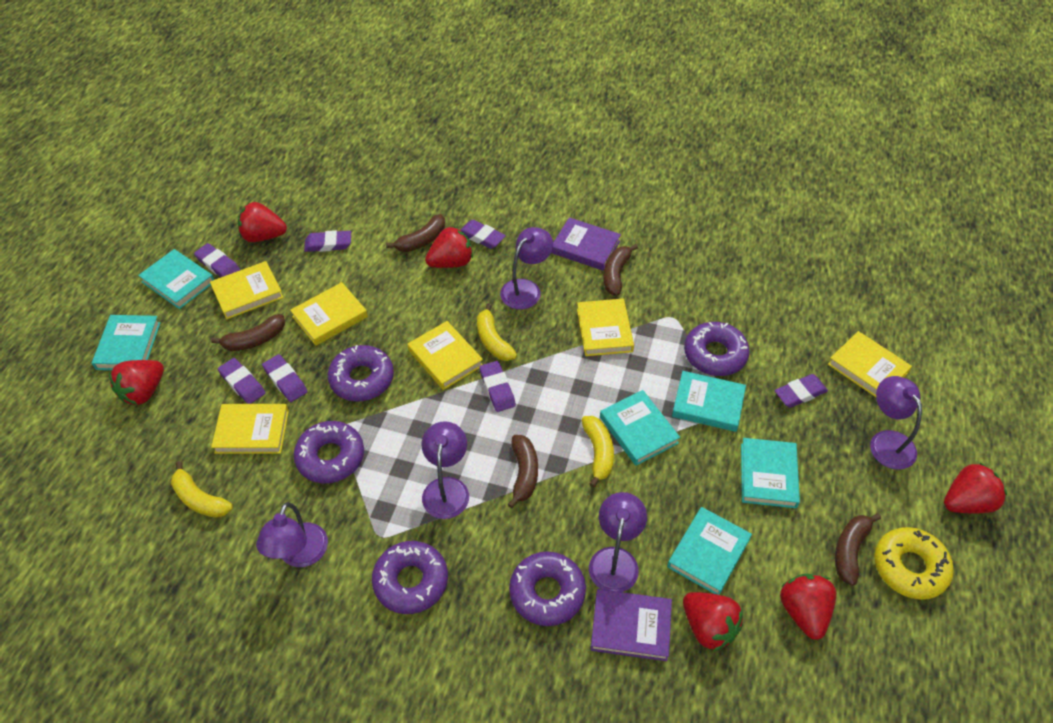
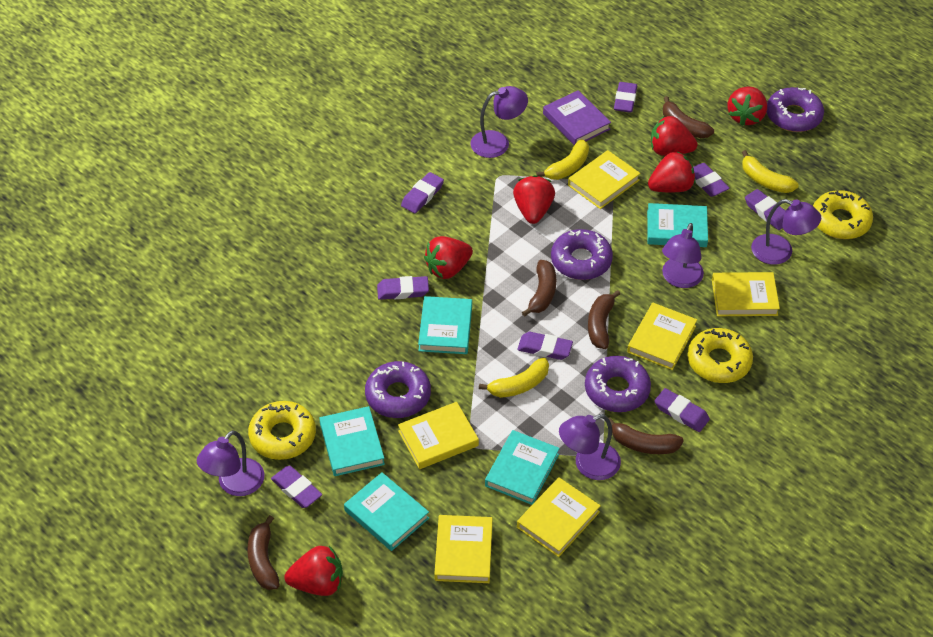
purple book: [551,217,621,271] [590,589,672,661] = 2 -> [543,90,611,145] = 1
purple donut: [294,421,364,483] [328,345,394,401] [372,541,448,614] [509,551,586,626] [684,322,750,376] = 5 -> [365,361,431,418] [551,229,613,280] [585,356,651,412] [767,87,824,132] = 4
purple eraser: [194,243,240,277] [218,358,265,404] [262,354,308,402] [304,230,351,252] [461,220,506,249] [479,361,516,412] [775,374,828,408] = 7 -> [271,466,322,508] [377,276,429,300] [401,172,444,213] [517,332,573,360] [614,82,637,113] [654,388,710,432] [693,163,730,197] [745,189,785,230] = 8
turquoise book: [92,315,160,370] [138,249,214,309] [600,390,680,466] [667,507,752,595] [672,371,746,432] [741,438,800,508] = 6 -> [319,406,385,476] [344,472,429,551] [418,296,472,354] [485,430,560,505] [647,203,708,247] = 5
yellow donut: [874,527,954,600] = 1 -> [248,401,316,460] [687,328,753,383] [813,190,873,239] = 3

